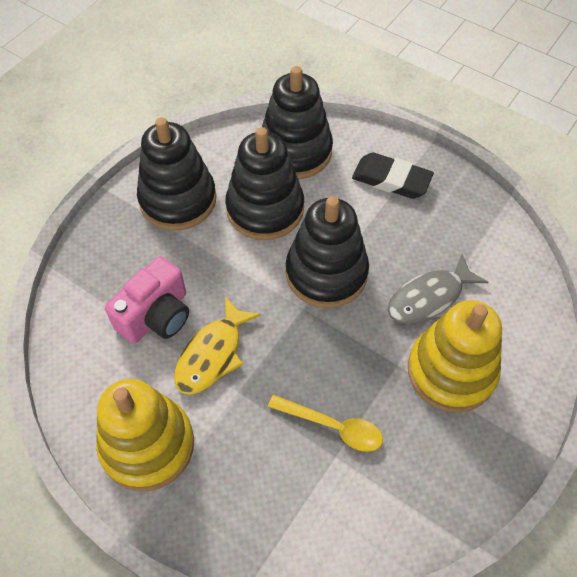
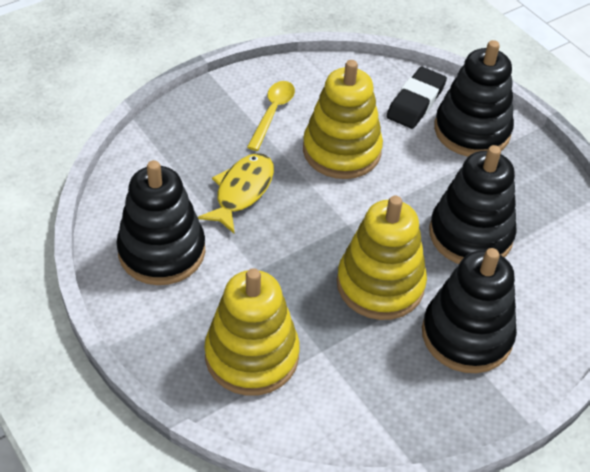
grey fish: [388,254,488,324] = 1 -> none = 0
pink camera: [105,256,189,344] = 1 -> none = 0
yellow stacking toy: [96,379,194,491] [408,300,502,412] = 2 -> [204,268,300,396] [303,60,383,179] [337,196,427,320] = 3

